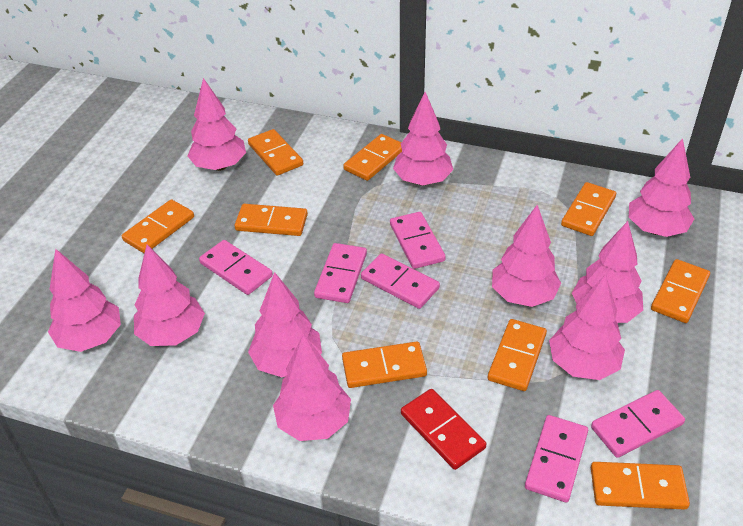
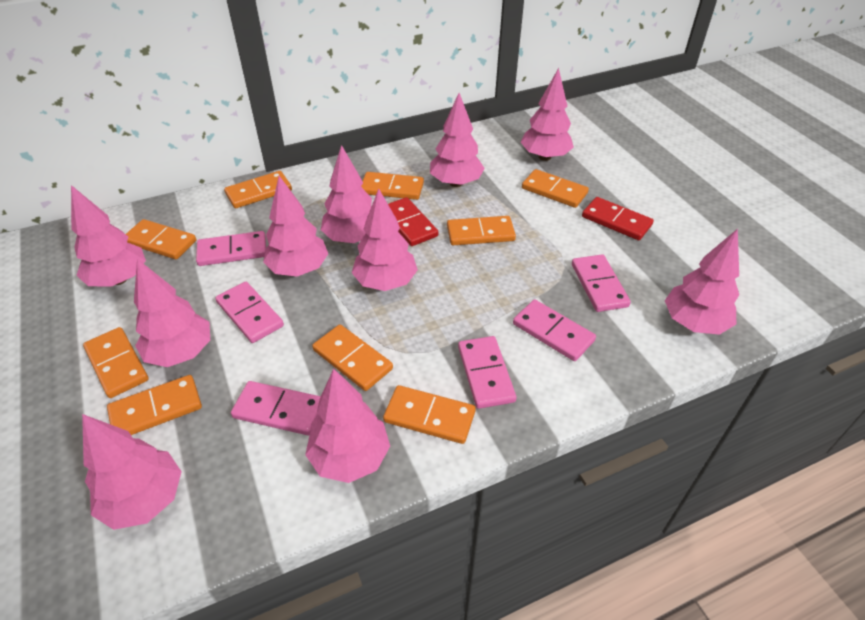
red domino: [401,389,486,470] = 1 -> [388,197,438,246] [582,197,654,240] = 2

